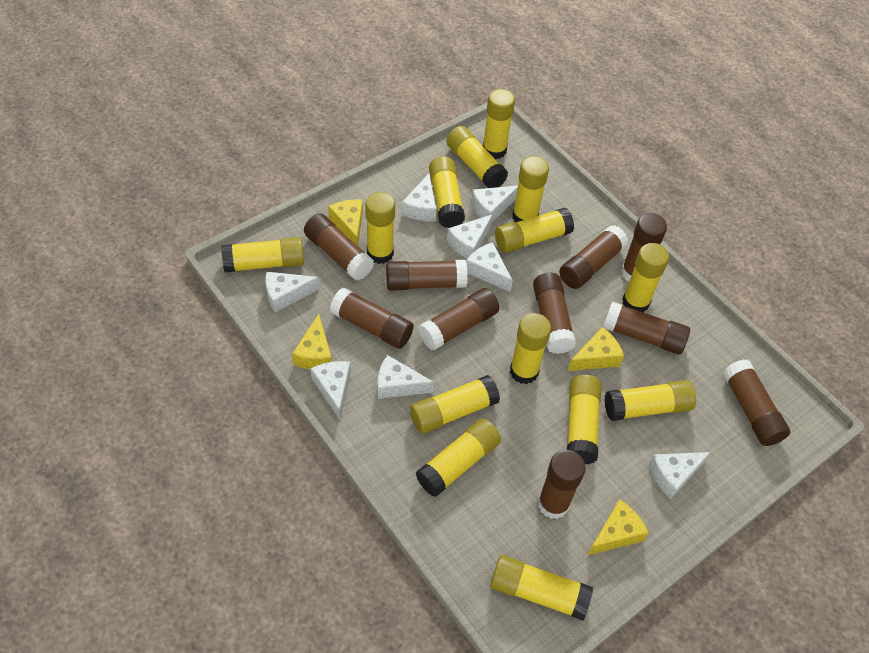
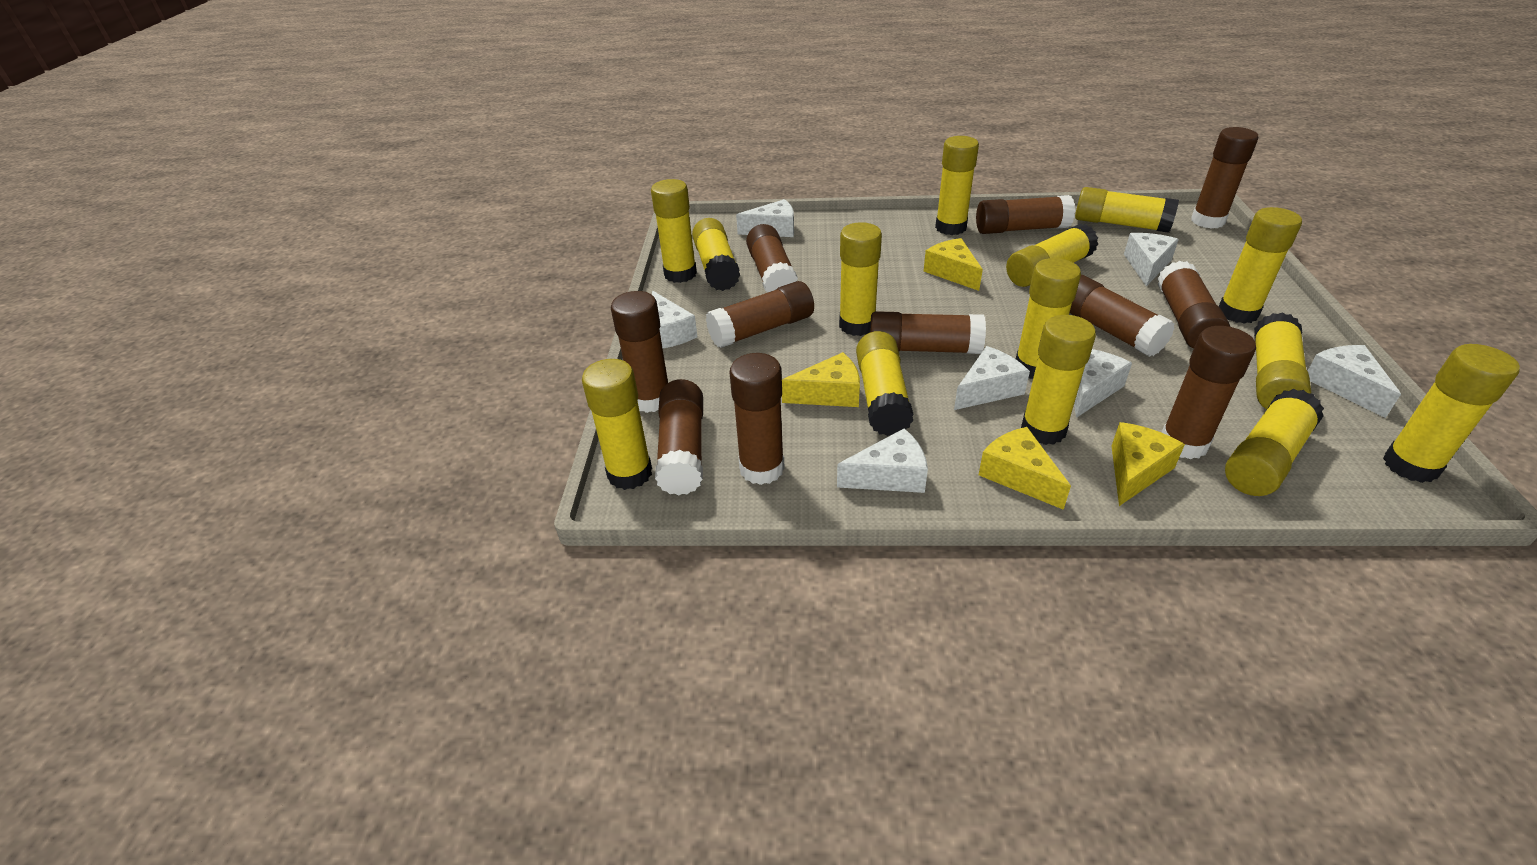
brown glue stick: [304,213,374,281] [330,288,414,349] [386,260,467,291] [418,288,499,350] [533,273,576,354] [538,450,586,519] [559,225,628,289] [603,302,690,354] [621,213,667,281] [723,359,790,446] = 10 -> [611,291,668,413] [655,379,703,496] [706,281,814,348] [729,353,785,485] [746,224,798,293] [870,311,986,354] [976,195,1075,234] [1070,275,1175,357] [1157,261,1230,349] [1161,326,1256,459] [1191,127,1258,229] = 11
white cheese: [265,272,320,313] [310,361,351,420] [377,355,434,399] [402,174,436,221] [447,214,493,259] [466,242,513,292] [471,186,518,222] [649,452,711,499] = 8 -> [652,291,697,348] [736,199,794,237] [837,429,928,493] [954,346,1030,410] [1074,349,1132,418] [1124,233,1179,286] [1308,345,1401,418] = 7

